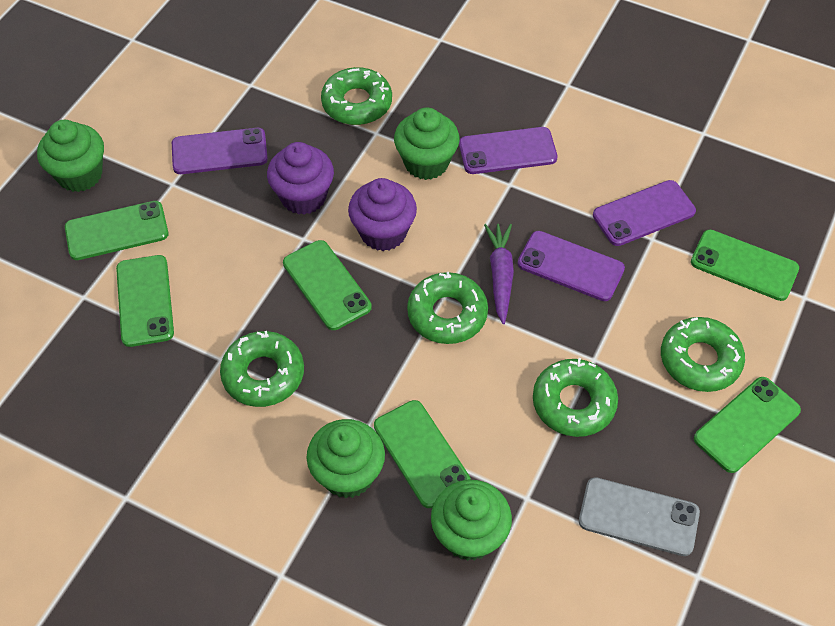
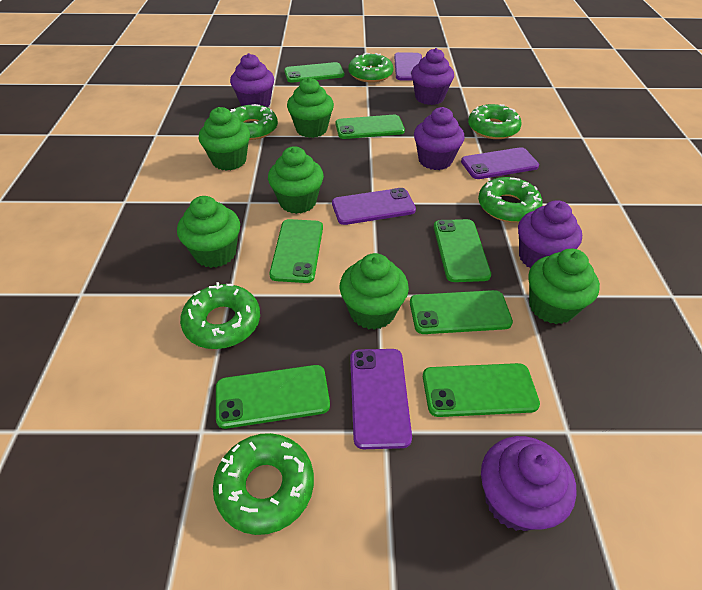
green cupcake: [37,120,104,192] [306,419,385,498] [394,108,459,180] [431,480,512,561] = 4 -> [177,196,240,268] [199,107,250,171] [268,146,324,214] [287,77,334,138] [340,253,409,330] [528,249,600,324] = 6
green donut: [220,331,304,407] [321,67,392,125] [407,272,488,344] [533,358,618,437] [661,317,745,392] = 5 -> [180,282,260,349] [213,433,314,535] [230,104,278,140] [348,53,393,83] [468,104,521,139] [478,177,542,223] = 6
green phone: [65,201,168,260] [116,255,174,347] [283,240,372,330] [374,400,471,508] [691,229,799,301] [694,377,801,473] = 6 -> [216,365,330,429] [269,219,323,283] [284,62,344,83] [335,115,405,139] [410,290,513,334] [423,363,540,417] [434,219,491,282] = 7
grey phone: [579,477,700,556] = 1 -> none = 0
purple carrot: [484,224,514,324] = 1 -> none = 0
purple cupcake: [267,142,334,215] [348,178,417,251] = 2 -> [230,53,274,107] [411,48,454,105] [414,107,464,170] [481,436,577,531] [518,200,582,268] = 5

